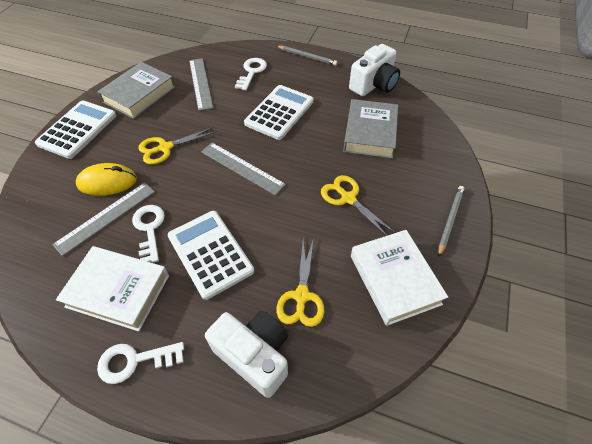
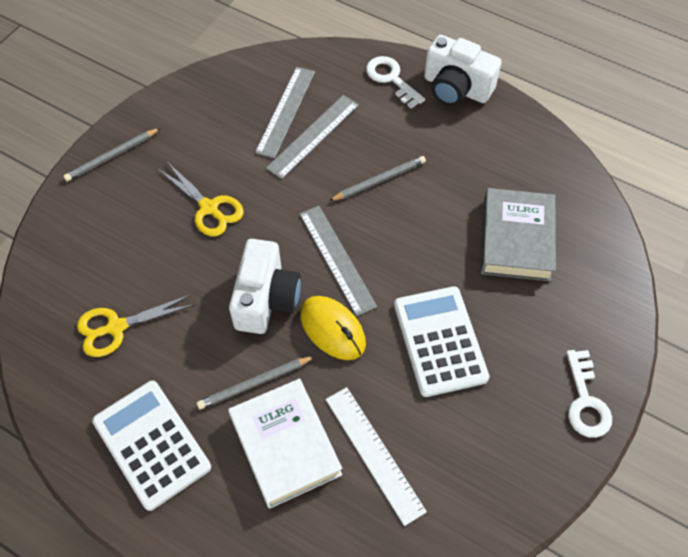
grey book: [97,62,175,119] [343,99,398,159] = 2 -> [481,188,556,281] = 1
grey pencil: [277,45,338,66] [438,186,464,257] = 2 -> [64,128,160,181] [197,356,315,410] [329,156,426,201] = 3
white book: [56,246,169,331] [351,230,448,326] = 2 -> [228,379,342,509] = 1
white calculator: [35,100,116,159] [168,211,254,300] [244,85,314,140] = 3 -> [92,381,211,511] [394,286,489,397] = 2
white key: [97,342,184,384] [132,205,165,263] [235,58,267,90] = 3 -> [366,56,425,109] [566,350,612,438] = 2
white ruler: none = 0 -> [326,387,427,526] = 1
yellow scissors: [138,127,217,165] [276,237,325,327] [321,175,396,236] = 3 -> [77,295,195,357] [158,162,244,236] = 2

